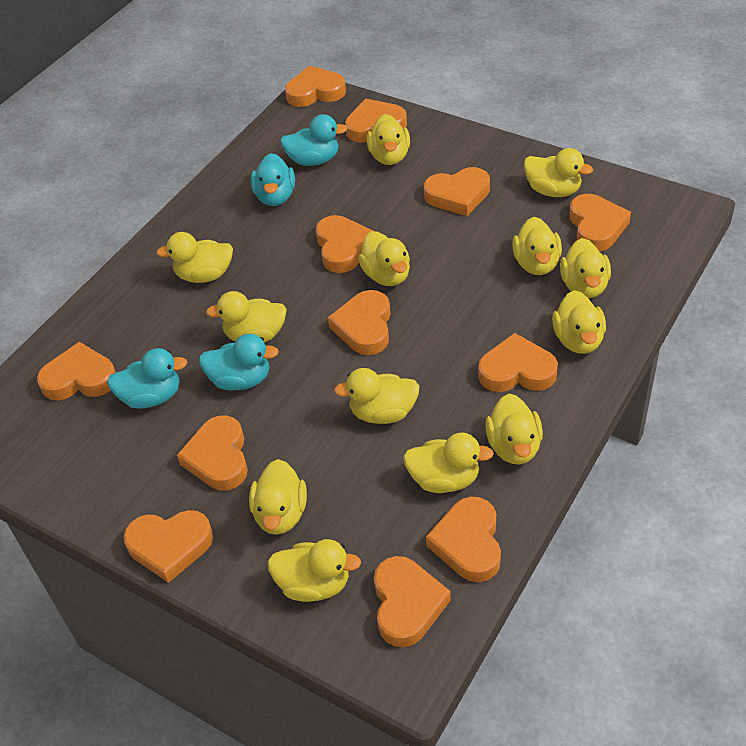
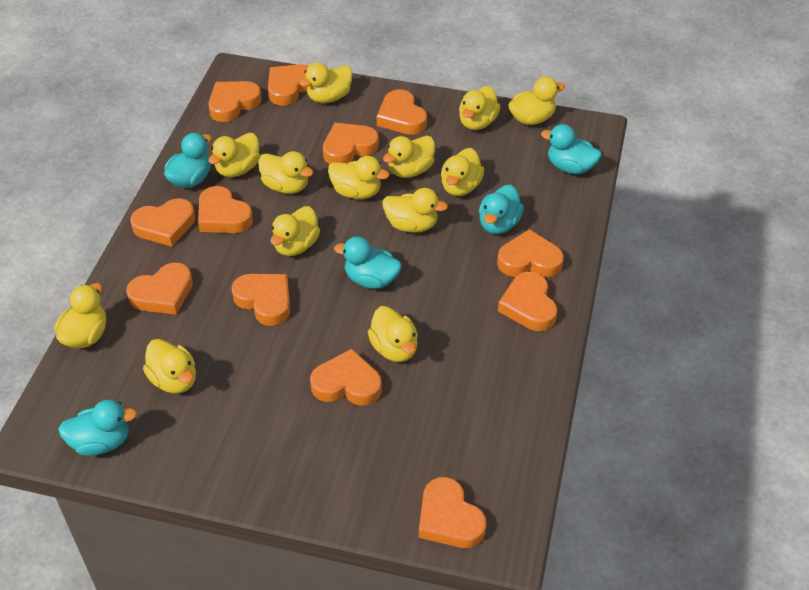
turquoise duck: [107,348,187,409] [199,334,279,390] [251,153,295,206] [280,114,348,166] = 4 -> [58,400,137,456] [164,133,211,188] [334,236,402,289] [479,185,524,234] [541,124,601,174] = 5

